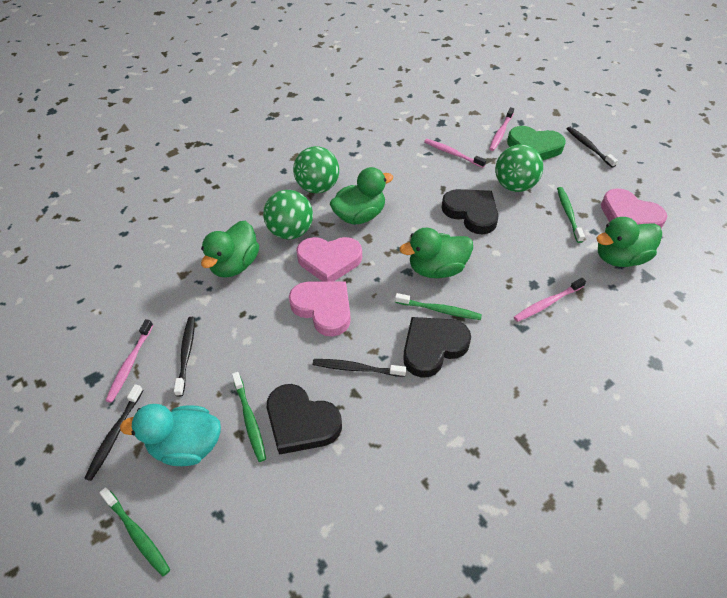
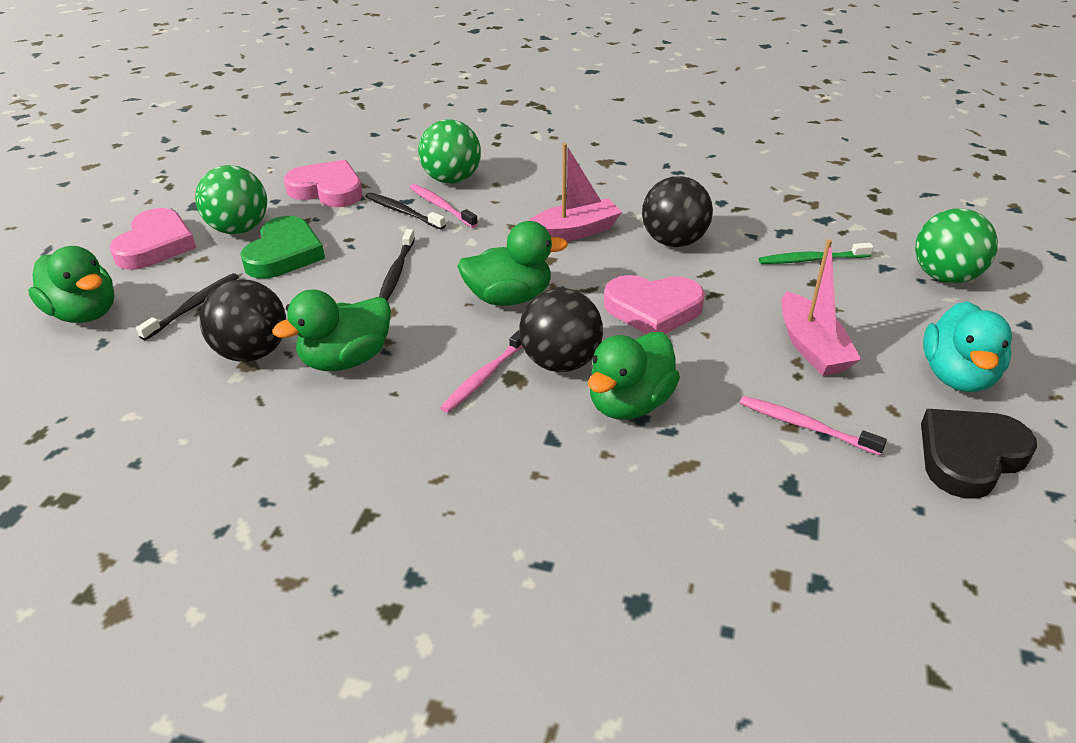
black ball: none = 0 -> [200,279,286,362] [519,288,603,372] [642,176,713,247] = 3
black heart: [267,384,342,455] [403,317,471,377] [442,189,498,235] = 3 -> [921,409,1037,499] = 1
black toothbrush: [84,384,143,481] [174,317,195,397] [313,359,406,377] [567,127,618,168] = 4 -> [136,273,239,341] [365,192,446,230] [379,229,415,301] = 3
green toothbrush: [99,487,170,576] [232,372,266,462] [395,293,482,320] [557,187,585,243] = 4 -> [759,243,874,264] = 1
pink boat: none = 0 -> [528,143,622,241] [781,239,861,376] = 2
pink toothbrush: [105,319,153,403] [424,139,486,168] [489,107,514,151] [514,278,586,322] = 4 -> [410,184,478,228] [440,330,522,413] [740,396,887,455] = 3

